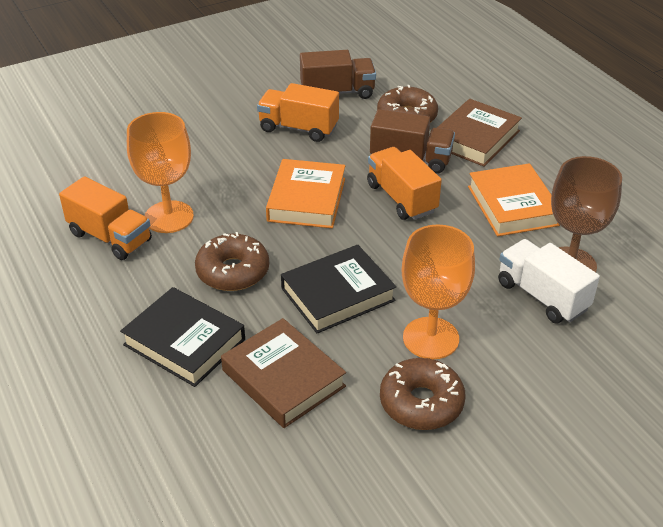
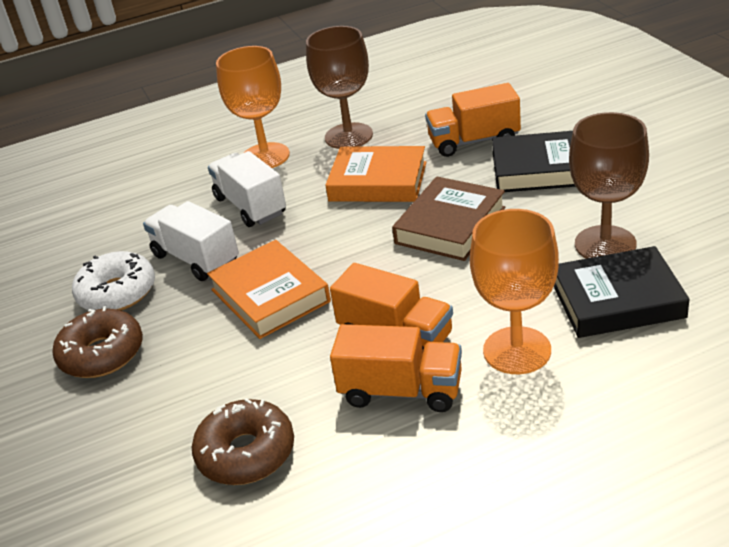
brown book: [221,318,346,428] [437,99,522,167] = 2 -> [392,177,506,261] = 1
brown donut: [195,232,269,291] [377,85,438,123] [380,358,465,430] = 3 -> [52,306,143,378] [192,398,294,485] = 2
brown goblet: [551,156,622,272] = 1 -> [306,26,373,149] [569,112,649,259] = 2
brown truck: [300,50,376,99] [370,109,455,173] = 2 -> none = 0
white donut: none = 0 -> [72,251,155,311] = 1
white truck: [498,239,600,323] = 1 -> [143,201,239,281] [208,151,286,227] = 2

